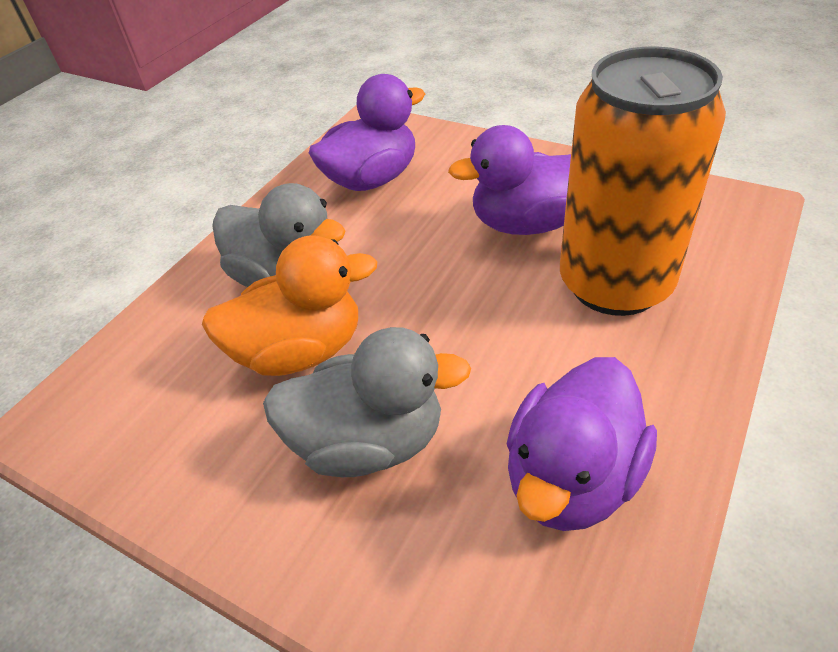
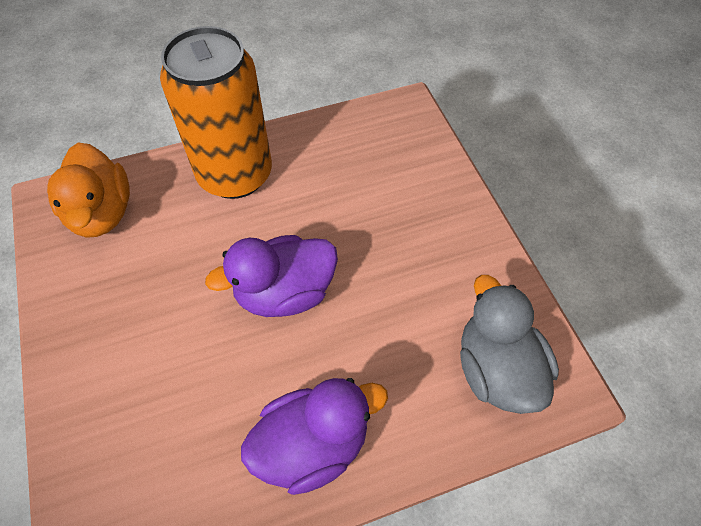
grey duck: [212,183,346,287] [263,327,471,477] = 2 -> [460,275,559,414] = 1
purple duck: [309,74,425,191] [448,125,571,235] [507,357,657,531] = 3 -> [205,235,338,317] [241,378,388,495] = 2

